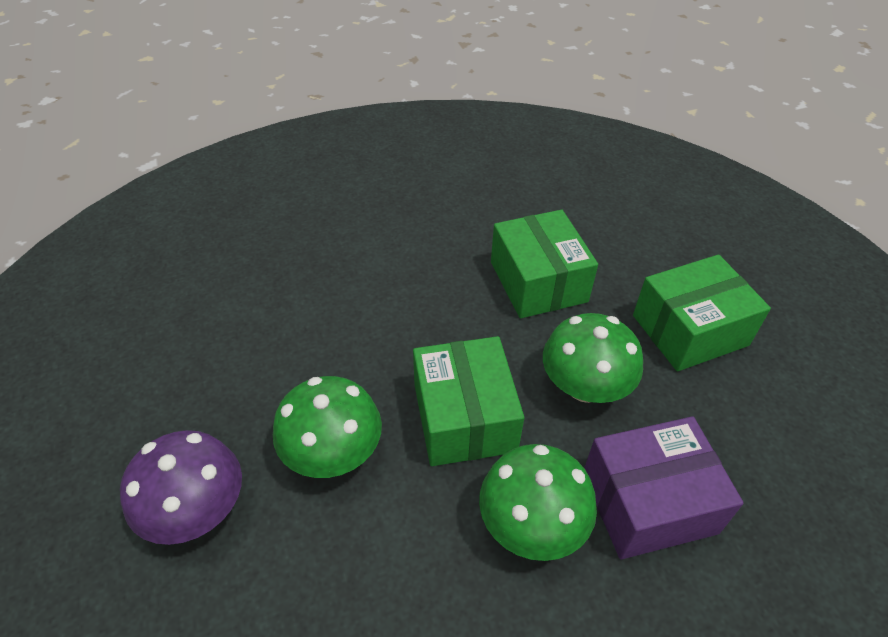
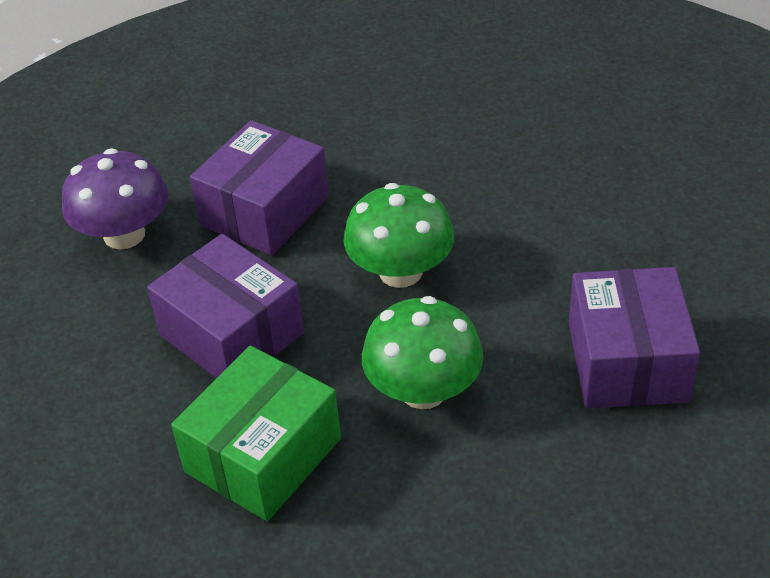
green box: [413,336,524,466] [491,210,598,318] [633,255,771,371] = 3 -> [171,346,341,521] = 1
green mushroom: [273,376,382,478] [479,444,597,561] [543,313,643,403] = 3 -> [343,183,454,288] [362,296,483,409] = 2
purple box: [584,416,743,559] = 1 -> [147,234,304,378] [190,120,329,256] [569,267,700,409] = 3

